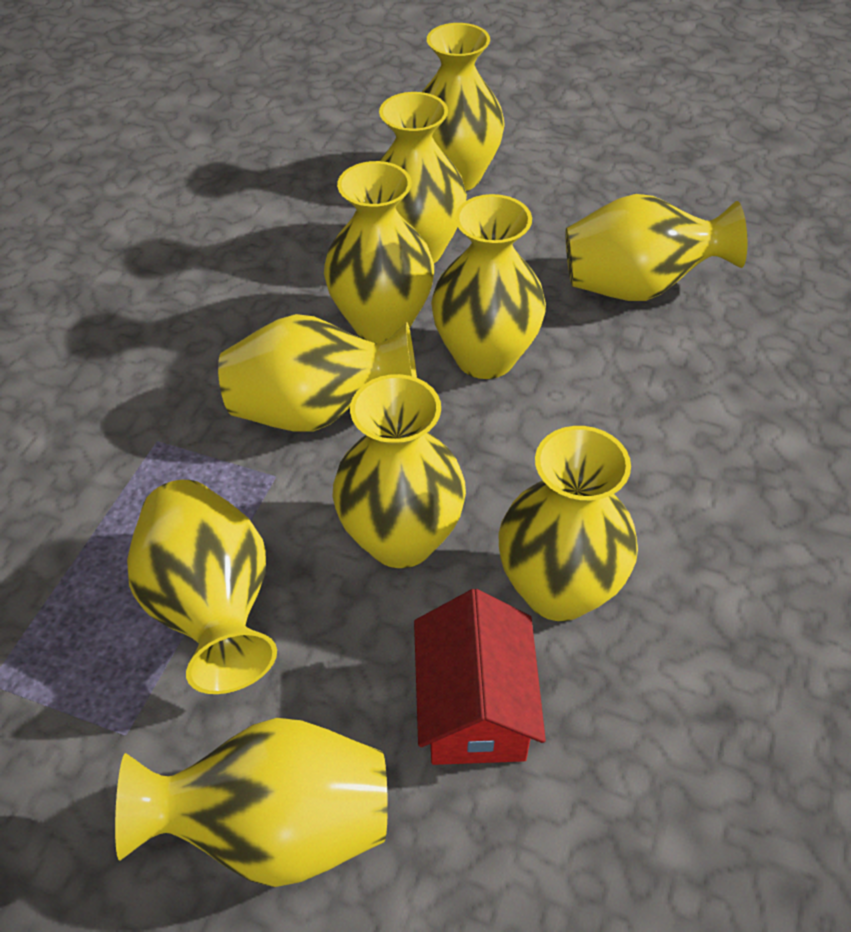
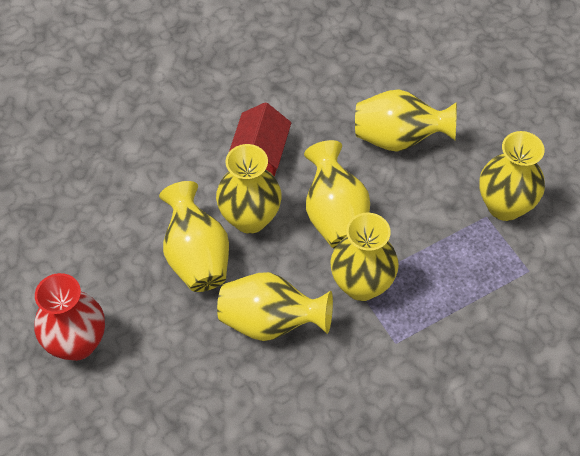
red vase: none = 0 -> [34,273,105,361] = 1
yellow vase: [115,718,388,887] [127,480,277,694] [218,314,417,432] [324,161,434,343] [333,374,466,568] [379,92,467,263] [422,23,505,191] [431,194,546,379] [498,426,638,621] [565,194,747,301] = 10 -> [159,181,229,292] [216,144,282,234] [217,272,333,341] [304,140,370,249] [330,212,399,301] [355,89,457,152] [480,131,545,221] = 7

